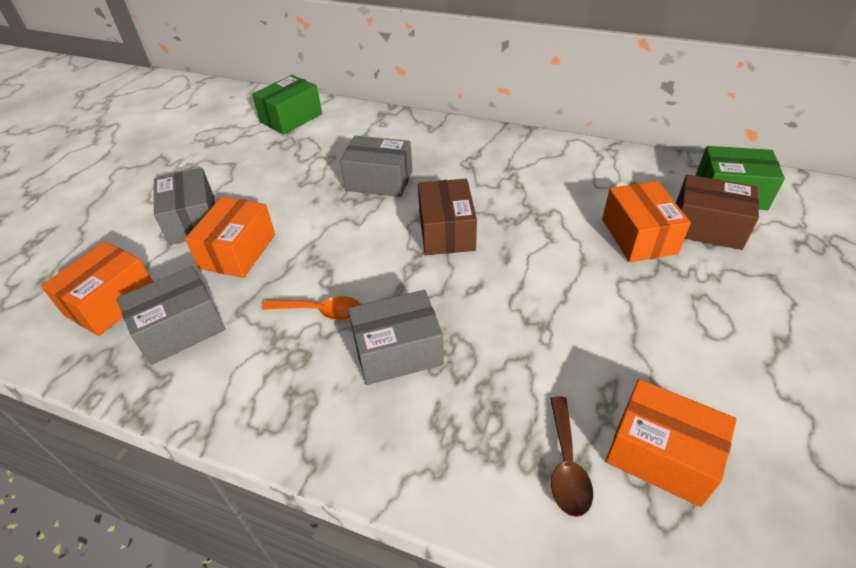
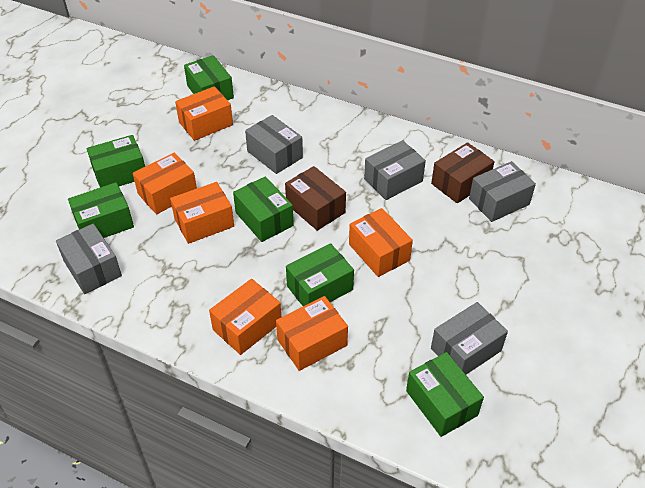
brown spoon: [550,396,593,517] = 1 -> none = 0
green box: [252,75,322,135] [695,146,785,210] = 2 -> [68,182,134,238] [87,135,145,187] [184,55,234,100] [233,177,294,242] [286,243,354,306] [406,352,484,437] = 6
grey box: [117,266,225,365] [154,168,215,245] [340,136,413,197] [348,290,444,385] = 4 -> [56,224,122,294] [245,115,303,174] [364,140,426,200] [431,302,508,375] [469,161,536,222] = 5
orange box: [41,242,153,336] [185,197,275,278] [602,181,691,262] [605,379,737,507] = 4 -> [133,153,197,214] [170,182,234,244] [175,86,233,141] [209,279,281,355] [276,296,348,371] [349,208,413,277] = 6
orange spoon: [262,296,361,320] = 1 -> none = 0

